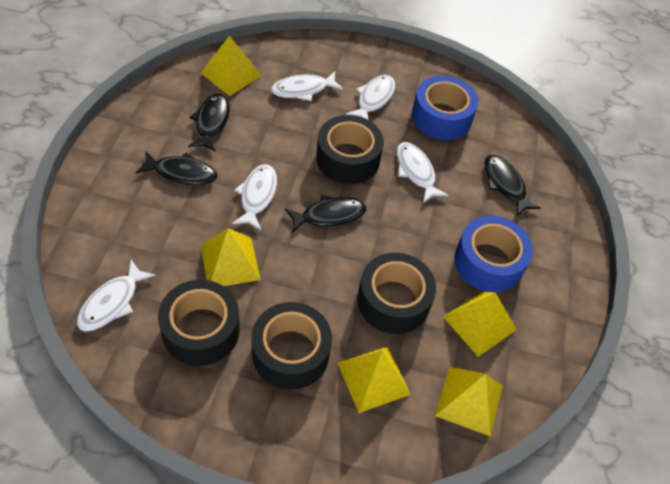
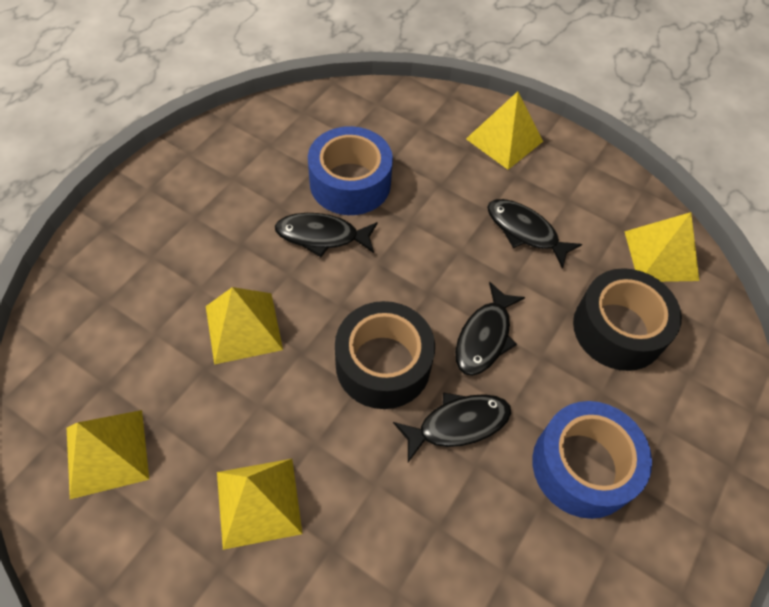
black tape: [158,280,240,366] [251,302,332,390] [316,115,384,184] [357,253,436,334] = 4 -> [335,301,435,409] [573,268,682,371] = 2
white fish: [77,259,156,331] [232,165,277,230] [271,72,343,101] [346,75,395,120] [396,142,448,203] = 5 -> none = 0

